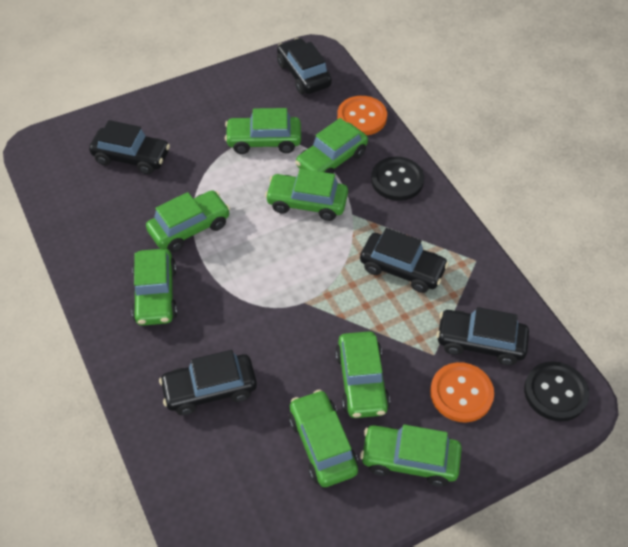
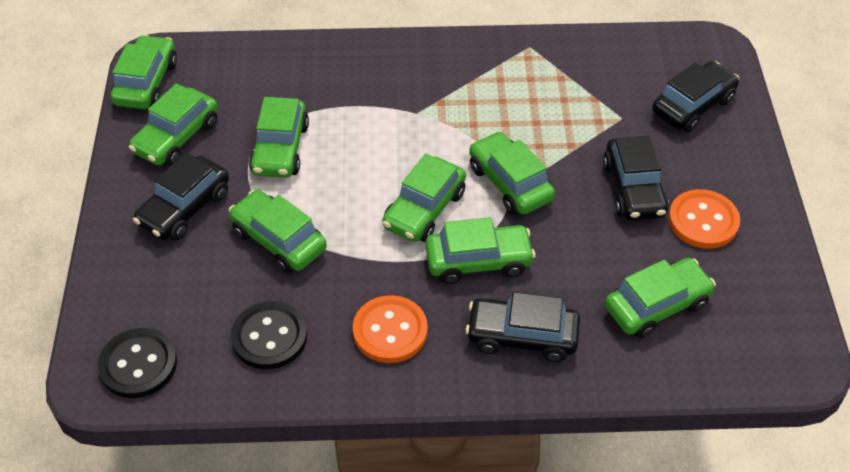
black car: [89,120,170,175] [159,350,257,415] [277,38,332,94] [360,228,449,293] [436,307,529,365] = 5 -> [133,153,229,241] [465,292,580,362] [603,136,669,220] [652,61,739,132] = 4

